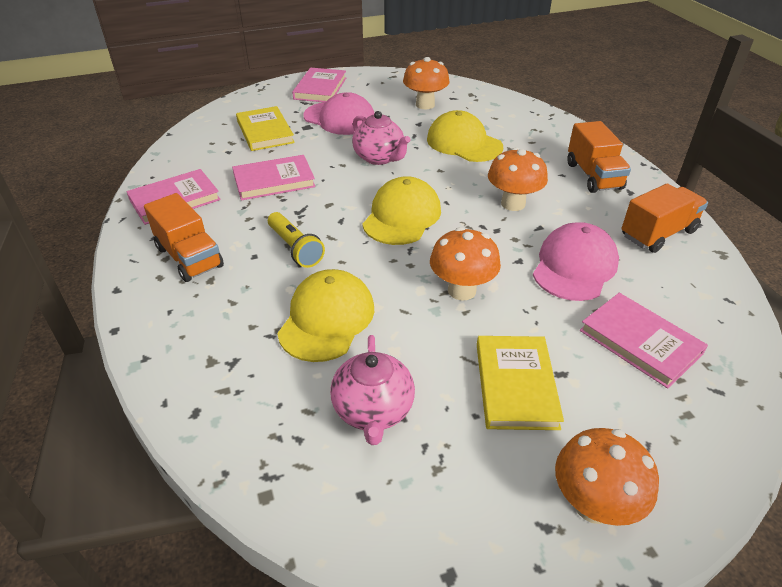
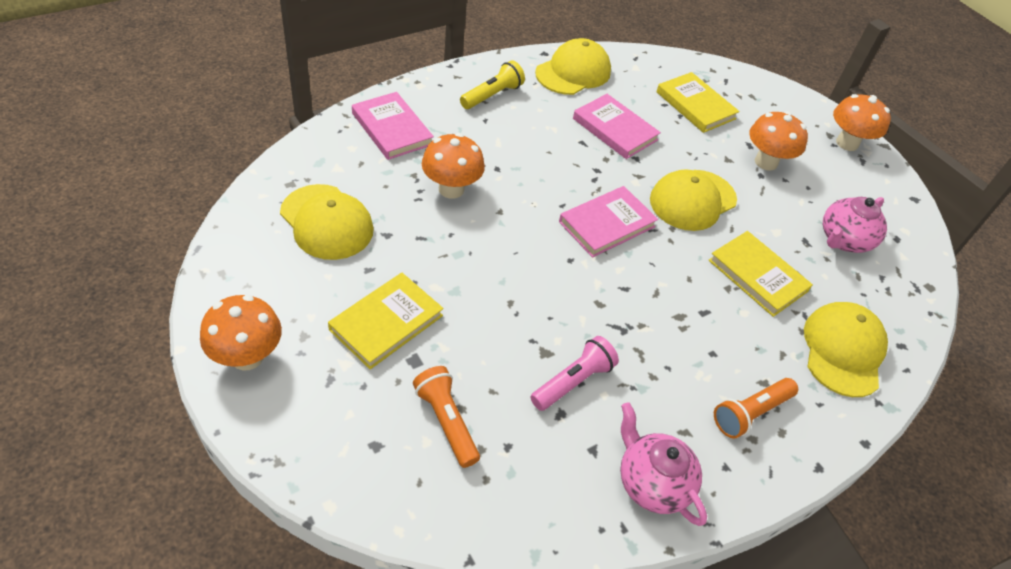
orange flashlight: none = 0 -> [413,366,480,468] [714,378,798,438] = 2
orange truck: [144,193,224,282] [567,121,631,193] [622,183,708,253] = 3 -> none = 0
pink book: [127,169,221,225] [232,155,316,200] [292,68,346,102] [580,293,708,389] = 4 -> [352,92,434,160] [559,186,658,258] [573,94,661,159] = 3
pink cap: [303,92,374,135] [533,222,619,301] = 2 -> none = 0
pink flashlight: none = 0 -> [531,336,619,411] = 1
yellow book: [236,106,295,151] [477,336,564,430] = 2 -> [328,273,444,369] [656,72,740,133] [708,231,813,317] = 3
yellow cap: [277,269,374,362] [362,176,441,245] [427,110,503,162] = 3 -> [280,184,374,260] [535,38,611,95] [650,169,737,231] [804,302,888,397] = 4

